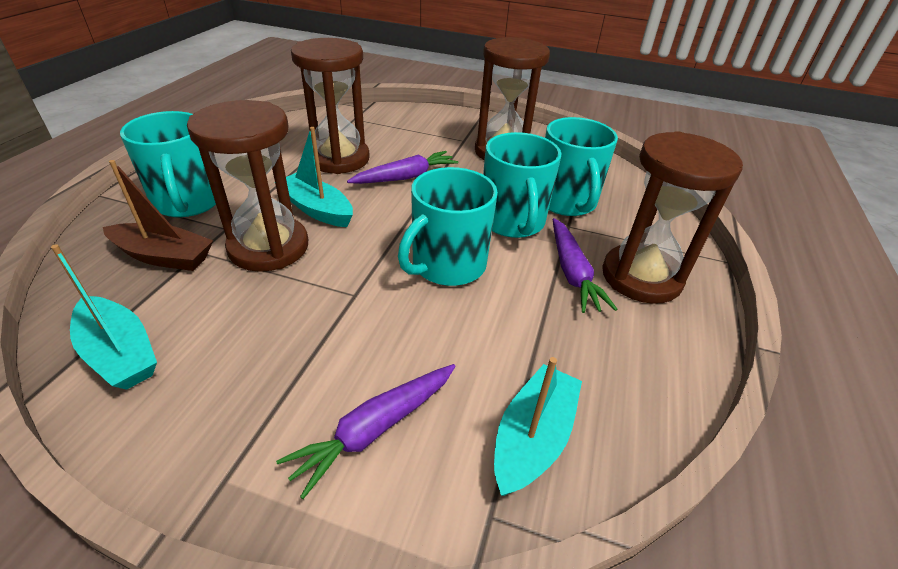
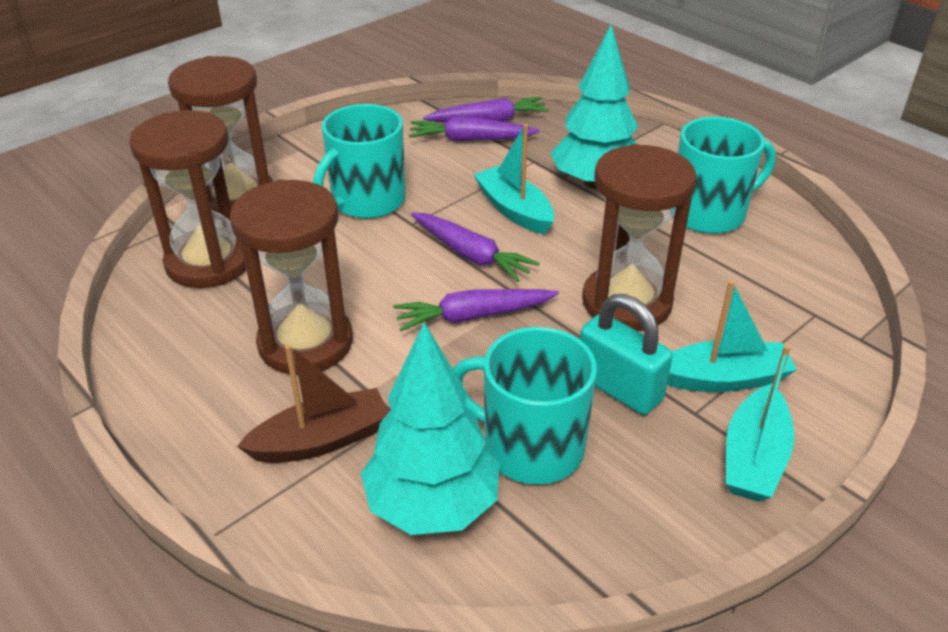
purple carrot: [276,364,456,499] [347,151,458,184] [553,218,617,313] = 3 -> [393,289,559,331] [409,117,540,141] [411,213,540,282] [423,97,549,122] = 4
turquoise mug: [120,111,216,217] [398,167,498,286] [483,132,561,238] [545,117,618,216] = 4 -> [313,104,406,219] [453,327,597,485] [678,117,776,234] = 3
turquoise padlock: none = 0 -> [580,294,673,415] = 1
turquoise tree: none = 0 -> [361,322,499,535] [551,25,638,189] = 2

